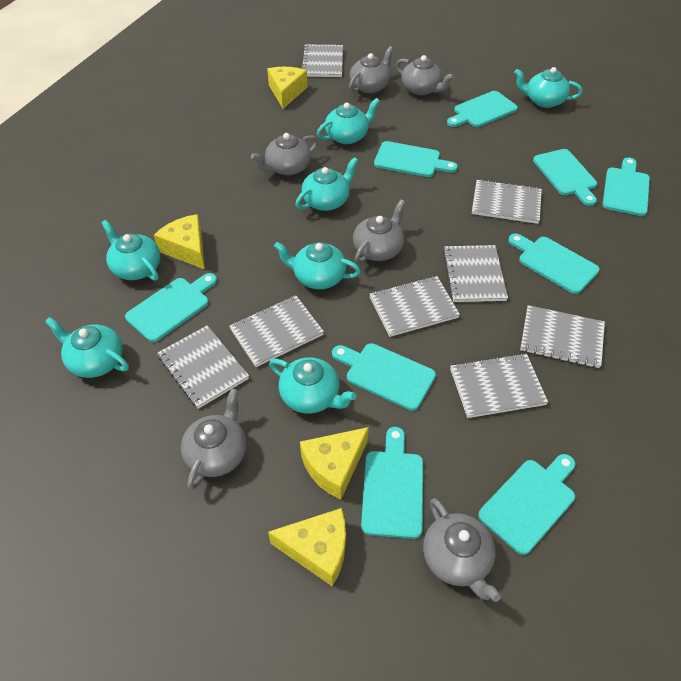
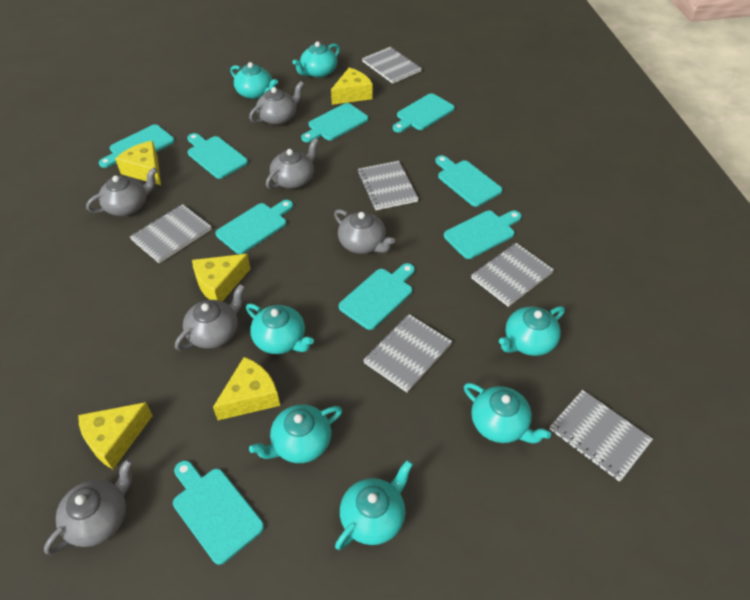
grey notebook: [157,325,249,409] [229,295,324,367] [301,44,343,77] [369,276,460,337] [443,245,508,302] [450,353,548,418] [472,179,542,224] [520,305,605,368] = 8 -> [130,204,212,263] [358,161,419,210] [362,47,422,84] [363,314,452,392] [471,243,554,307] [550,390,653,482] = 6
yellow cheese: [154,214,205,270] [267,67,307,109] [268,508,346,586] [300,427,369,500] = 4 -> [78,402,153,469] [115,141,161,185] [192,254,251,301] [213,357,280,420] [331,68,373,105] = 5

